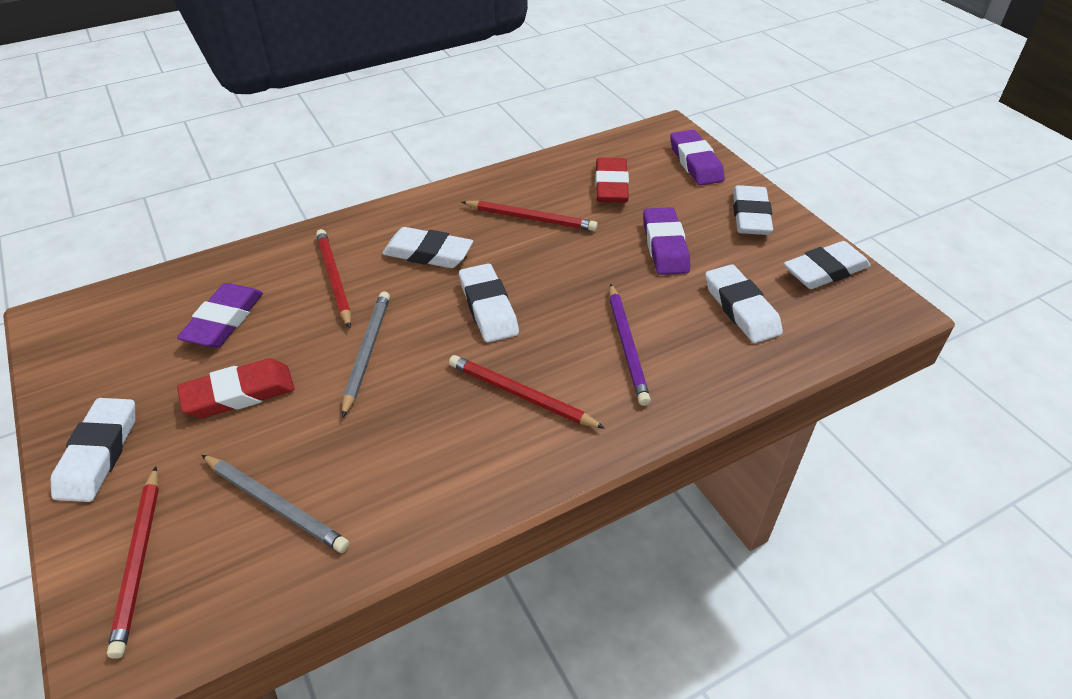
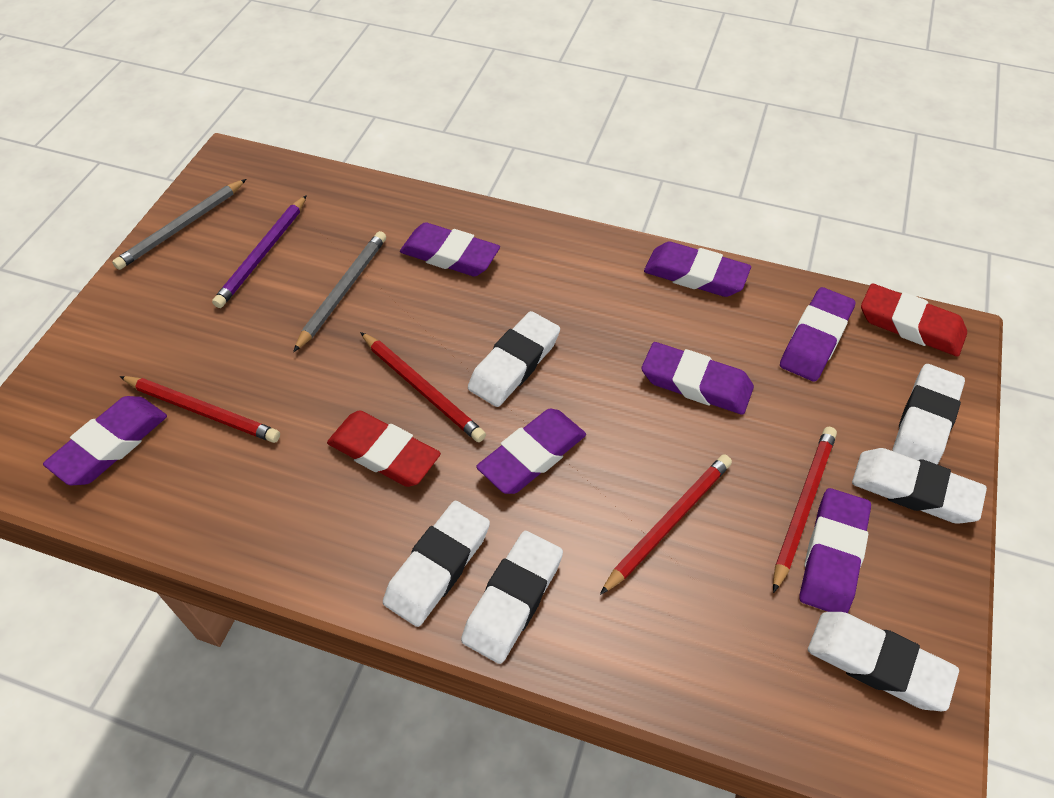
purple eraser: [177,283,263,348] [643,207,690,275] [670,130,725,185] = 3 -> [43,396,167,485] [400,222,500,277] [476,408,586,494] [641,342,754,415] [644,242,751,297] [780,287,856,382] [799,488,871,613] = 7

